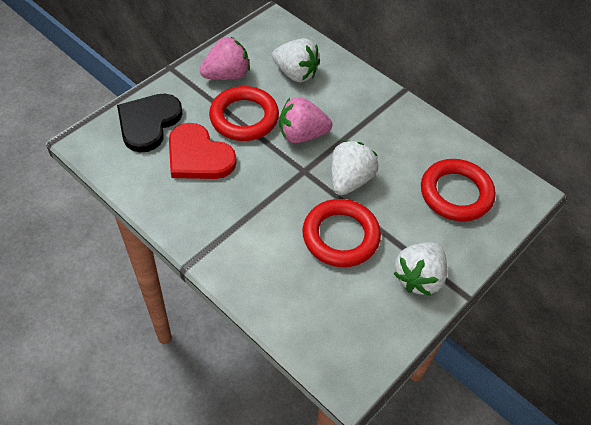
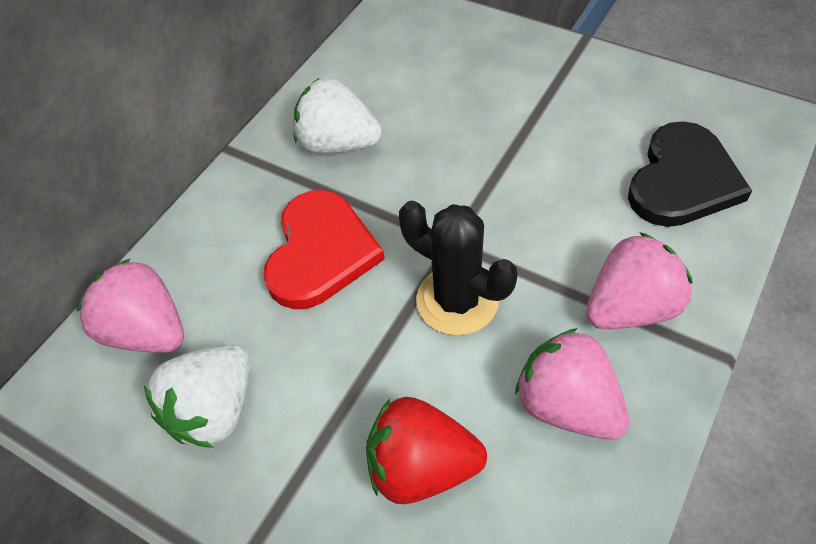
black cactus: none = 0 -> [399,201,518,335] = 1
pink strawberry: [200,36,250,80] [279,97,332,143] = 2 -> [76,259,184,353] [515,328,629,440] [586,232,692,329] = 3
red ring: [209,86,279,141] [302,199,381,267] [421,159,495,222] = 3 -> none = 0
red strawberry: none = 0 -> [366,397,487,504] = 1
white strawberry: [272,38,320,82] [331,140,378,195] [393,242,447,296] = 3 -> [144,344,250,448] [293,78,382,154] = 2

